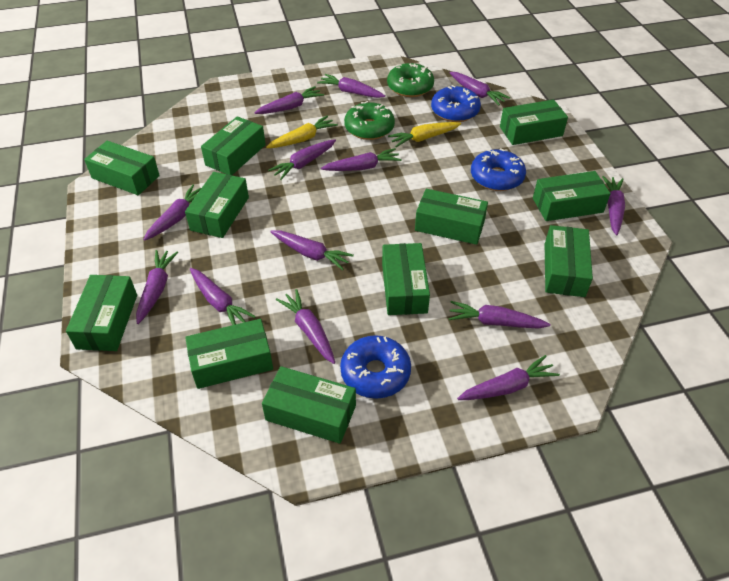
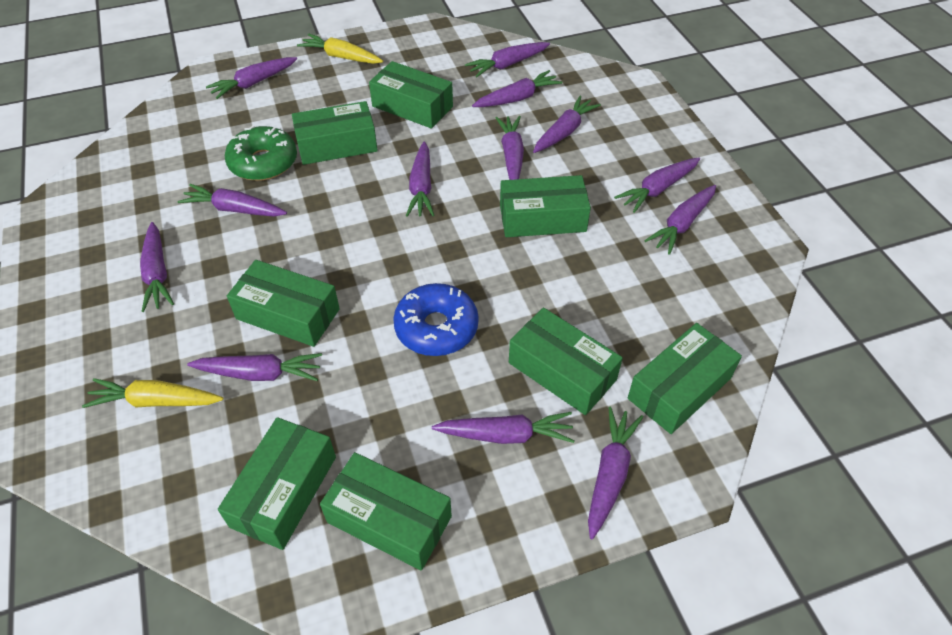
blue donut: [340,335,411,399] [431,85,481,122] [471,148,526,191] = 3 -> [393,283,479,356] = 1
green box: [66,275,137,351] [84,141,160,195] [185,172,249,238] [185,319,273,389] [201,116,266,175] [262,366,356,444] [382,243,430,315] [415,189,488,245] [500,99,568,145] [533,171,611,221] [545,225,593,297] = 11 -> [218,417,336,550] [227,260,340,347] [292,101,378,165] [320,452,452,571] [369,61,453,129] [500,175,591,237] [509,308,623,415] [628,323,742,434] = 8
green donut: [344,101,395,140] [387,63,434,97] = 2 -> [225,126,297,181] = 1

